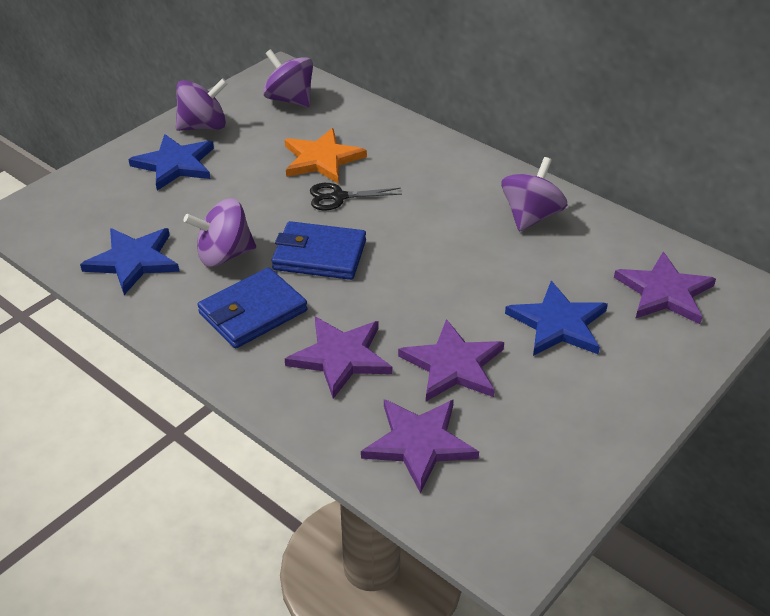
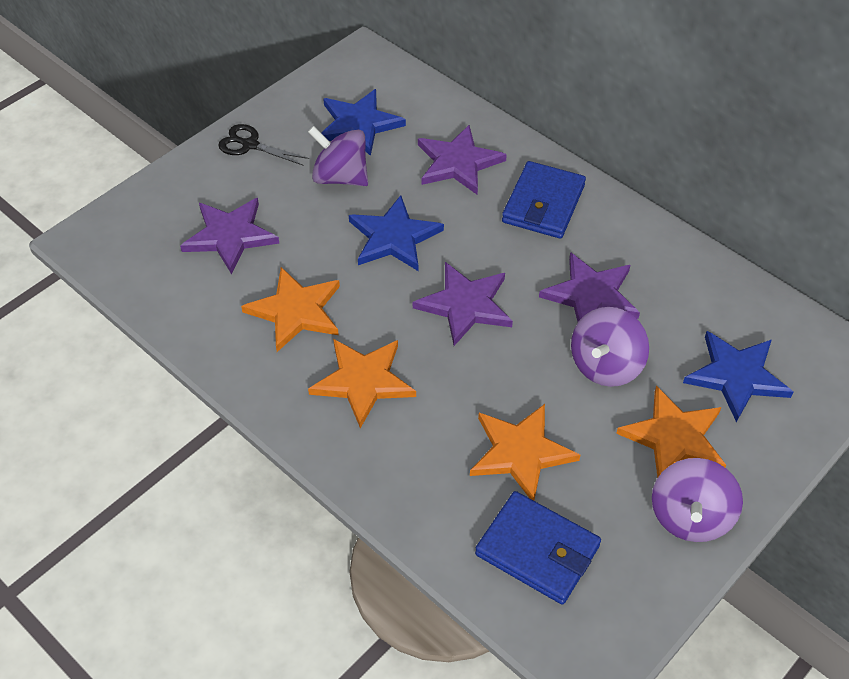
orange star: [285,128,367,184] = 1 -> [241,267,340,352] [308,339,416,428] [470,404,580,501] [616,386,726,477] = 4
purple spinning top: [176,78,228,131] [184,198,256,267] [263,49,313,107] [501,157,567,232] = 4 -> [308,126,368,186] [571,307,649,387] [652,458,743,542] = 3

